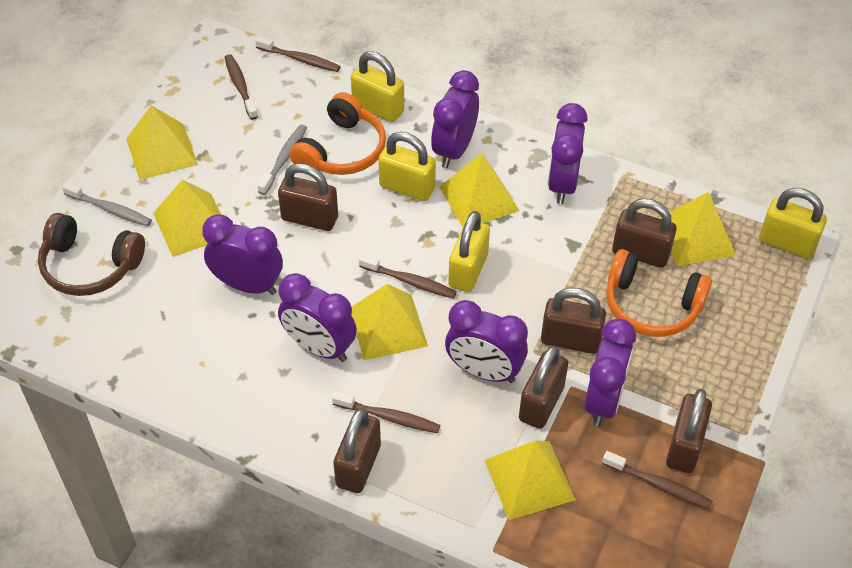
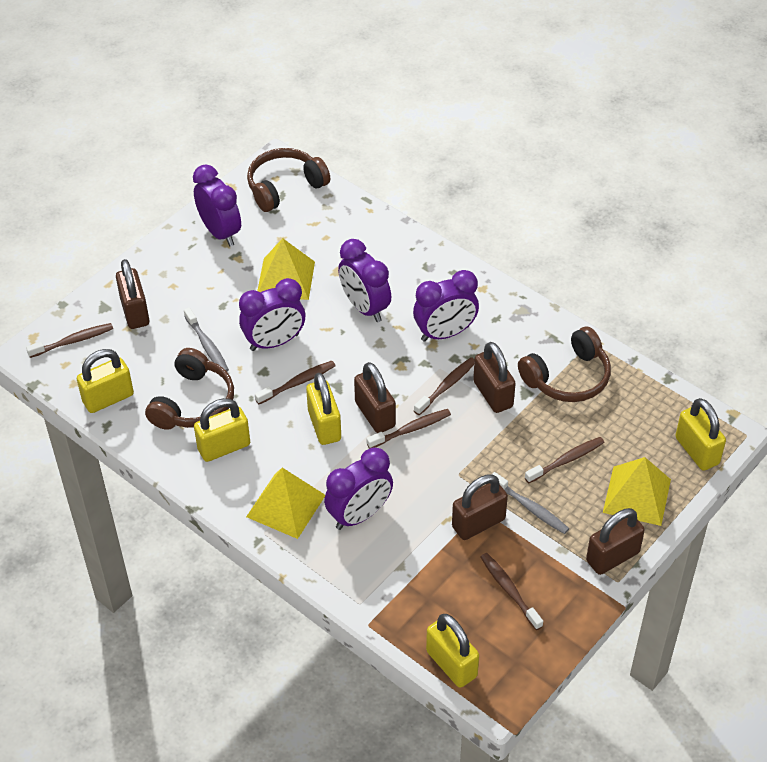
brown headphones: [38,213,145,296] = 1 -> [145,348,234,430] [247,148,330,212] [518,327,611,402] = 3
brown padlock: [278,163,338,231] [333,408,381,493] [519,346,568,429] [541,288,606,354] [612,198,677,268] [666,389,712,473] = 6 -> [116,259,150,329] [354,362,396,433] [452,474,508,540] [473,342,516,413] [586,508,645,575] = 5
brown toothbrush: [224,54,258,120] [255,36,341,72] [332,391,440,433] [359,254,457,299] [602,451,713,510] = 5 -> [26,323,113,358] [255,361,336,404] [366,409,451,449] [414,357,475,415] [481,553,543,630] [525,437,605,483] = 6
orange headphones: [290,92,386,175] [606,249,712,337] = 2 -> none = 0
purple clock: [202,214,283,295] [278,273,357,362] [431,70,479,168] [445,300,528,383] [548,103,588,204] [584,318,636,426] = 6 -> [193,164,241,246] [239,278,305,351] [324,448,393,530] [338,239,391,322] [413,270,479,342] = 5
yellow padlock: [351,51,404,122] [378,132,436,201] [448,211,490,292] [759,188,827,259] = 4 -> [77,349,134,413] [194,398,250,462] [306,373,341,445] [426,614,479,688] [675,398,726,471] = 5
yellow pyramid: [126,105,198,180] [153,179,221,257] [351,284,428,360] [439,153,519,227] [485,440,576,520] [659,192,736,266] = 6 -> [246,468,325,539] [257,238,315,300] [603,457,671,526] = 3

